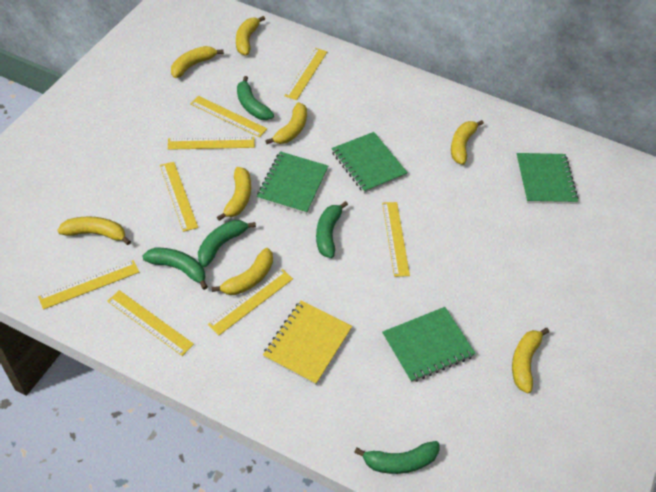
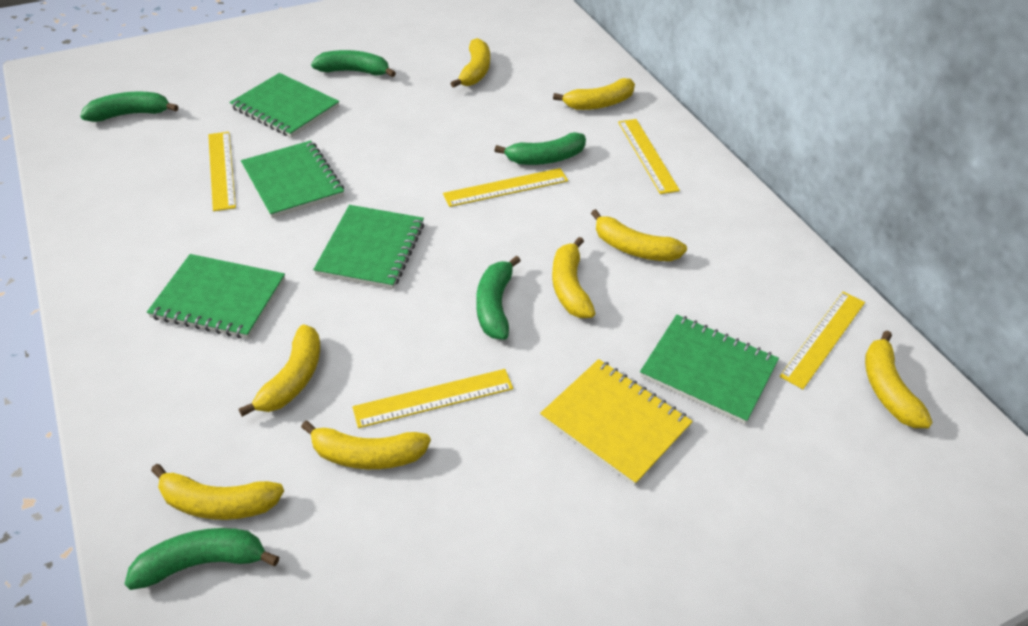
green notebook: [257,151,328,214] [331,132,408,193] [382,307,476,383] [516,153,579,204] = 4 -> [147,254,285,339] [230,73,339,138] [241,140,344,218] [313,205,424,289] [640,315,779,424] = 5
yellow ruler: [38,260,139,310] [107,290,194,356] [160,162,198,232] [168,137,255,150] [190,96,267,138] [208,269,293,336] [284,48,327,100] [382,202,410,277] = 8 -> [208,132,236,211] [352,369,513,428] [443,168,568,207] [618,119,680,194] [780,291,865,389] = 5

